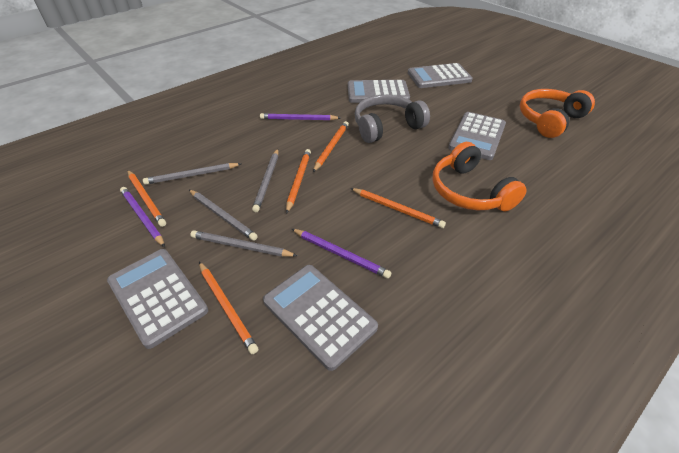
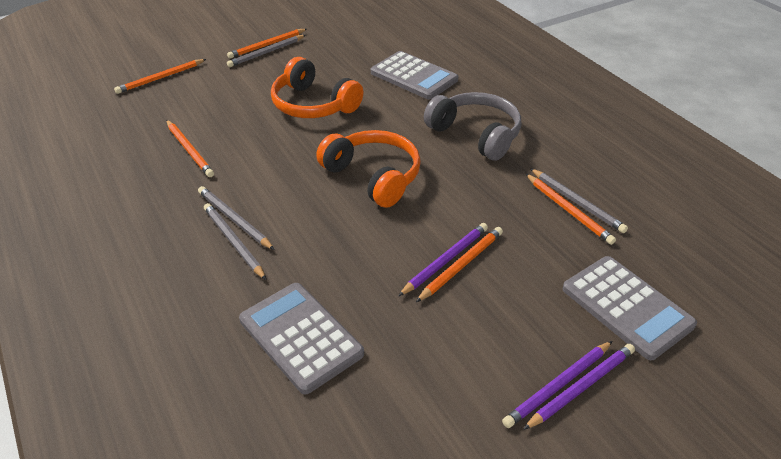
grey calculator: [107,249,208,349] [263,265,378,371] [348,80,410,103] [408,63,473,88] [448,112,506,160] = 5 -> [239,283,364,394] [371,51,458,100] [563,256,697,360] = 3

